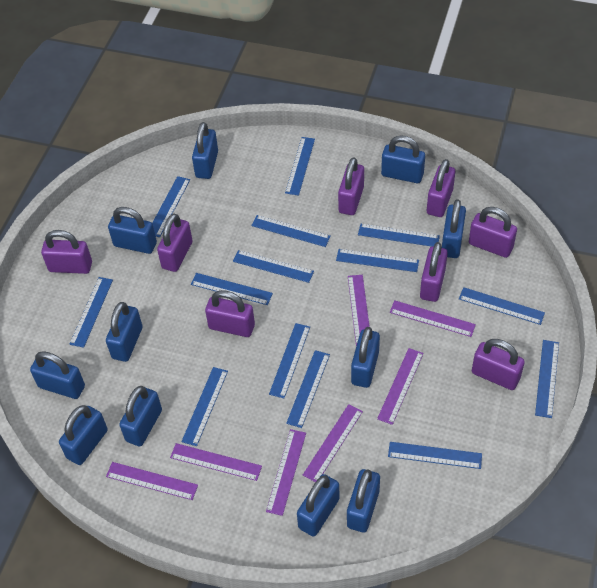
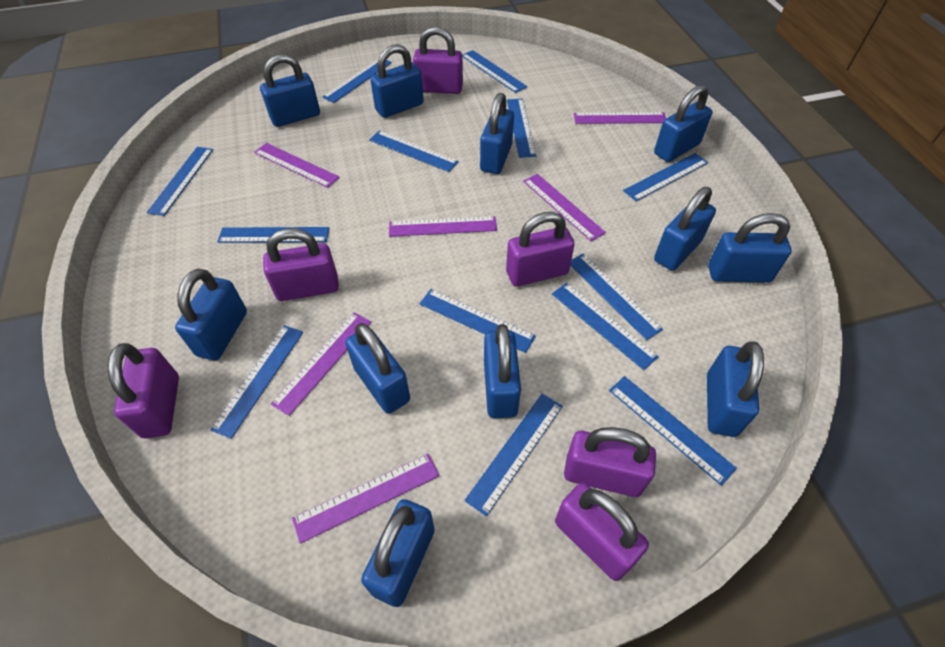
blue ruler: [69,277,113,348] [152,176,190,237] [181,367,228,446] [191,273,273,305] [233,250,314,283] [251,215,331,247] [269,323,310,398] [285,137,315,196] [286,350,330,428] [336,249,419,272] [358,224,440,247] [388,442,482,469] [459,287,545,325] [535,340,559,418] = 14 -> [147,147,213,216] [210,325,303,439] [217,227,329,243] [322,58,392,103] [369,130,458,172] [420,289,536,353] [462,50,527,93] [464,394,563,516] [507,99,536,158] [552,283,659,370] [570,254,663,340] [609,376,737,486] [623,153,708,201] = 13
purple padlock: [41,230,92,274] [157,214,193,272] [205,290,255,337] [338,157,364,215] [420,242,448,302] [427,159,455,217] [469,207,517,258] [472,339,525,390] = 8 -> [108,343,179,438] [263,228,339,301] [413,27,463,94] [506,212,575,287] [555,483,649,581] [564,427,656,497] = 6
purple ruler: [106,462,198,500] [170,443,262,481] [266,429,306,516] [303,404,363,482] [348,275,370,346] [377,348,424,425] [390,300,476,337] = 7 -> [254,143,340,188] [271,312,371,416] [292,454,439,544] [389,216,497,237] [523,174,606,241] [574,112,666,124] = 6

